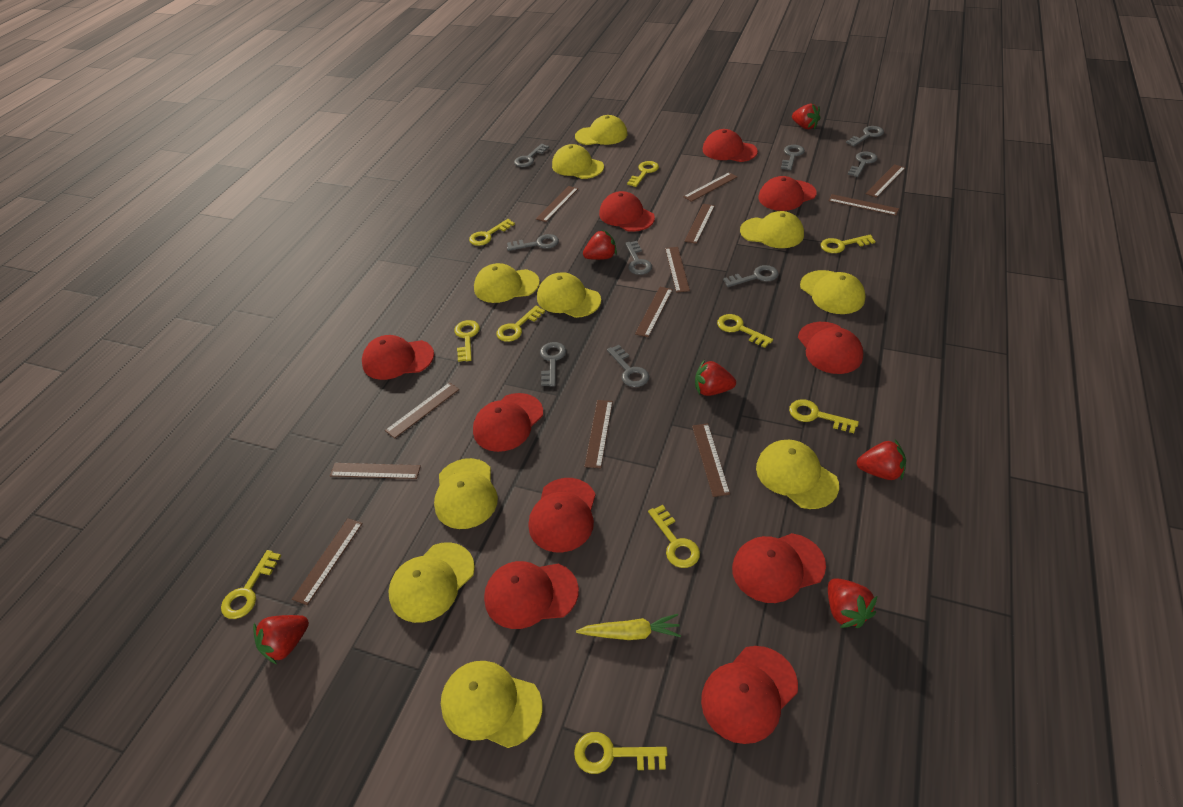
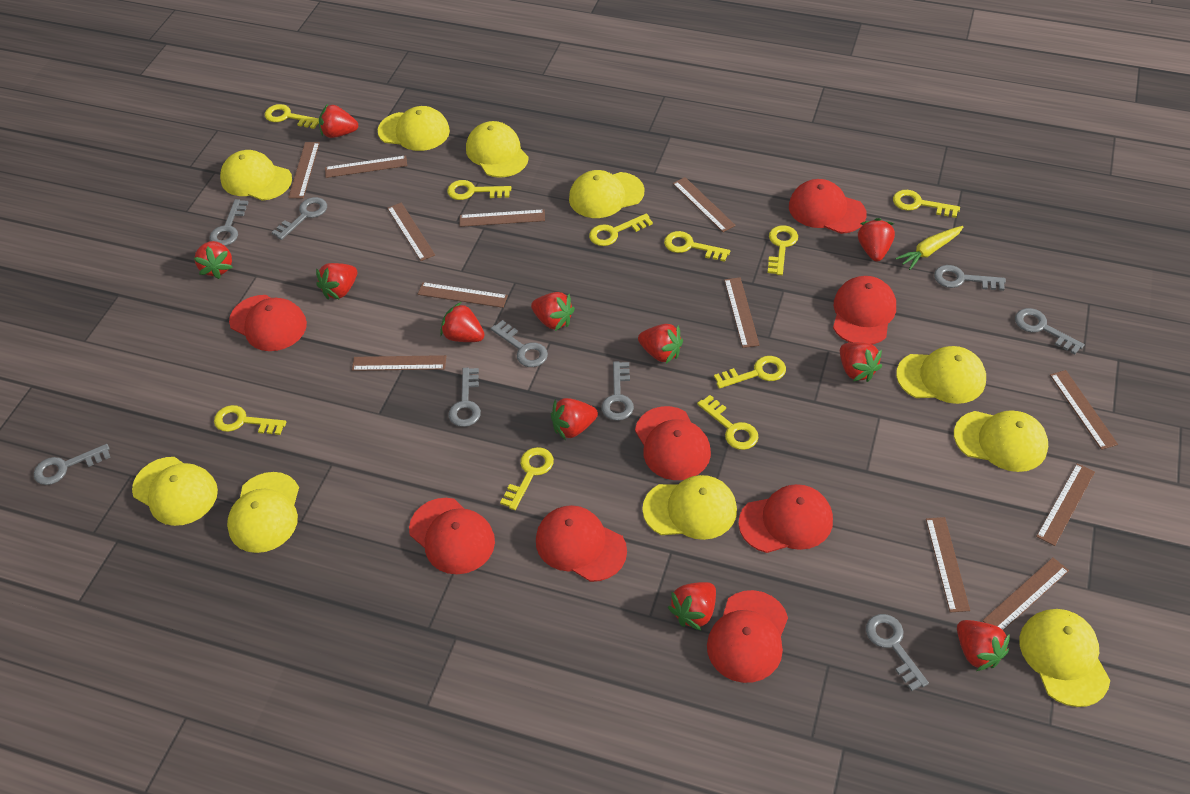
red cap: [362,335,434,380] [473,393,543,452] [484,561,579,629] [529,478,595,553] [599,191,655,232] [701,646,798,744] [703,129,758,162] [732,533,826,603] [758,176,817,211] [798,322,863,374] = 10 -> [229,295,307,351] [409,498,495,574] [536,505,627,582] [635,406,711,480] [707,590,788,683] [738,484,833,553] [789,179,867,234] [833,276,896,345] = 8
red strawberry: [253,615,309,664] [583,230,617,260] [695,360,736,396] [792,104,821,130] [828,578,877,628] [856,440,906,480] = 6 -> [194,241,233,279] [316,263,357,300] [319,104,358,138] [440,302,485,342] [531,292,575,331] [551,398,598,440] [638,324,683,364] [668,582,716,631] [840,342,882,382] [858,218,895,262] [957,620,1010,671] = 11

